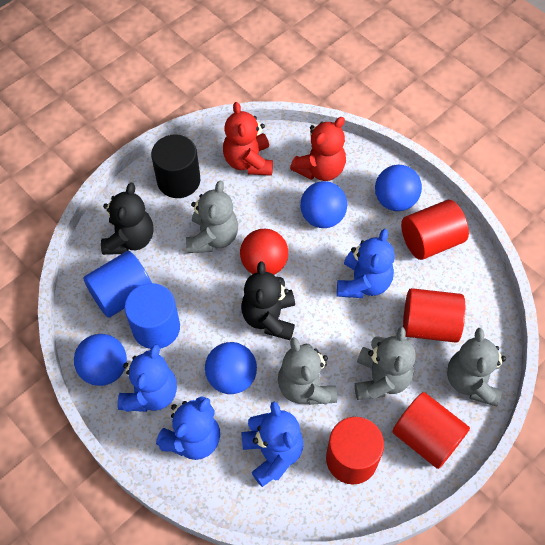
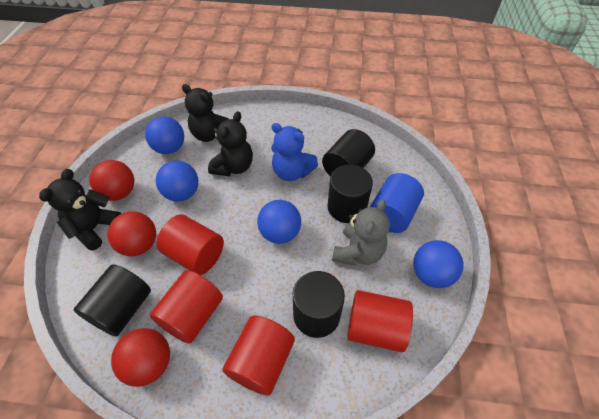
black cylinder: [151,134,200,198] = 1 -> [74,264,151,337] [293,271,345,338] [322,129,375,176] [327,165,373,223] = 4
black teddy bear: [101,183,153,255] [241,262,295,340] = 2 -> [39,169,121,251] [182,84,228,142] [208,111,253,176] = 3
blue cylinder: [83,251,152,318] [125,283,180,349] = 2 -> [370,173,424,233] = 1
blue teddy bear: [118,345,177,412] [156,396,220,460] [241,402,303,487] [337,229,395,298] = 4 -> [271,123,318,181] = 1
grey teddy bear: [186,180,238,253] [278,337,337,405] [355,327,416,400] [447,328,506,406] = 4 -> [332,200,390,266] = 1
red ball: [240,229,288,275] = 1 -> [89,160,134,201] [107,211,156,256] [111,328,170,387] = 3
red teddy bear: [223,102,273,176] [290,117,346,181] = 2 -> none = 0

